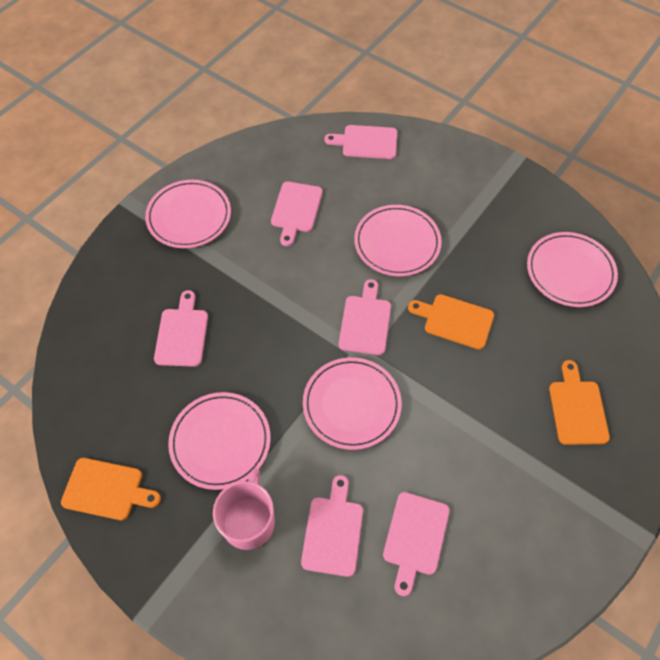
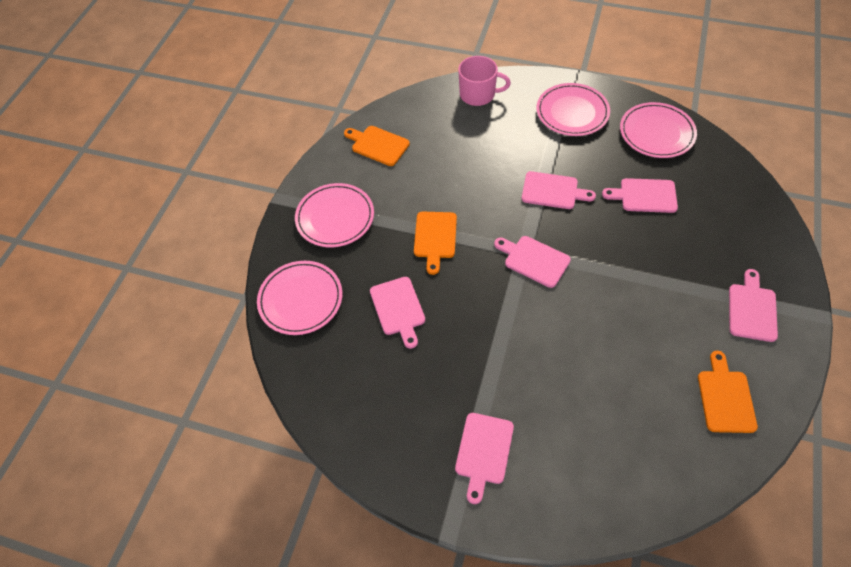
pink plate: [145,180,231,248] [168,392,271,490] [303,357,402,450] [354,205,442,276] [527,232,618,307] = 5 -> [257,261,342,335] [295,183,374,247] [536,83,610,136] [620,102,697,158] = 4

